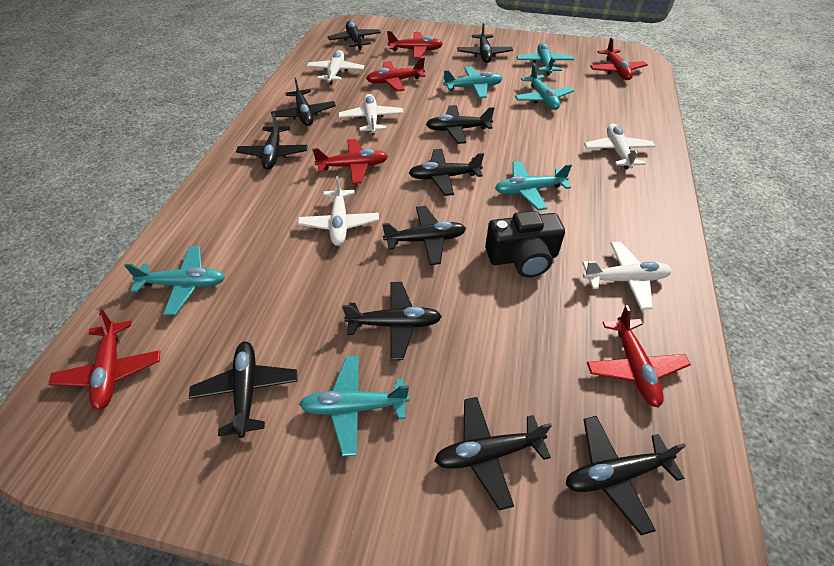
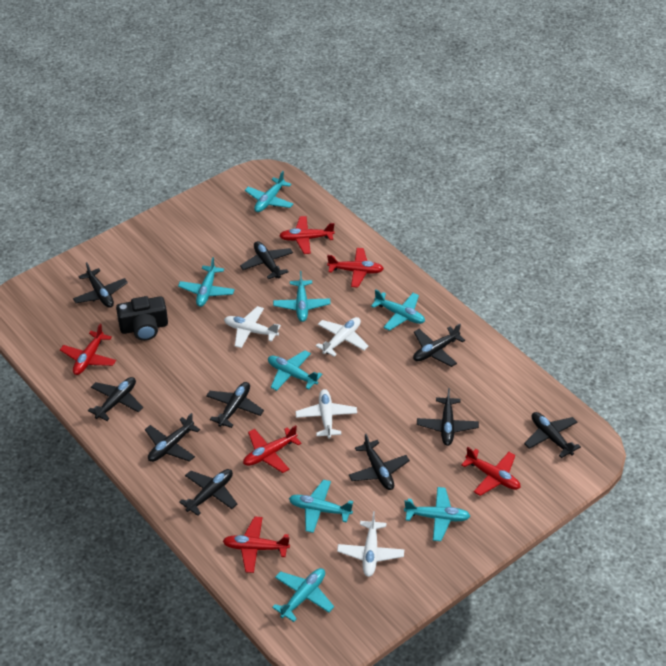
black plane: [189,342,297,438] [236,113,308,170] [271,78,336,126] [328,21,381,50] [342,282,442,360] [382,206,466,265] [409,149,484,196] [426,105,494,144] [435,397,552,510] [457,22,513,63] [565,416,686,535] = 11 -> [73,262,128,308] [88,377,143,421] [145,413,200,462] [179,469,237,516] [206,382,264,428] [240,241,293,279] [349,434,410,490] [413,324,465,367] [417,388,479,446] [524,412,581,458] = 10
turquoise plane: [124,246,225,315] [299,356,409,456] [443,67,503,98] [495,161,572,211] [514,63,574,110] [517,42,574,76] = 6 -> [178,257,235,307] [245,171,293,212] [268,350,322,391] [272,568,334,622] [273,271,331,322] [289,480,353,533] [371,289,425,331] [404,487,470,541] = 8
white plane: [298,176,379,246] [306,50,365,84] [338,94,403,135] [582,242,672,310] [584,124,656,169] = 5 -> [224,306,281,348] [295,389,357,438] [316,317,368,357] [337,512,404,577] = 4

